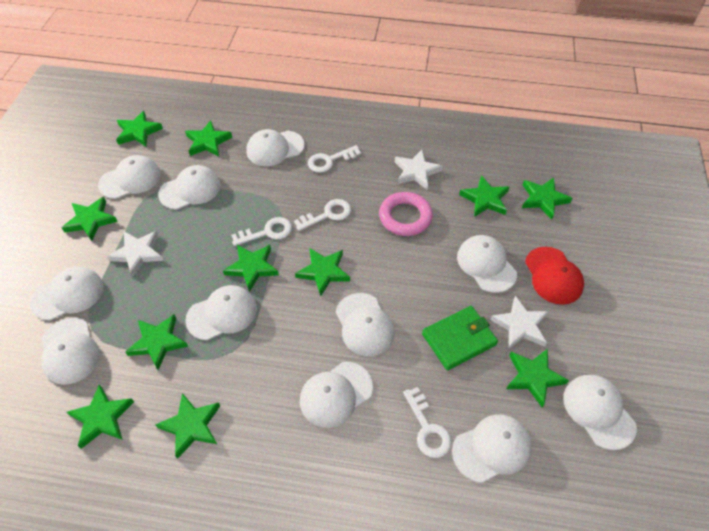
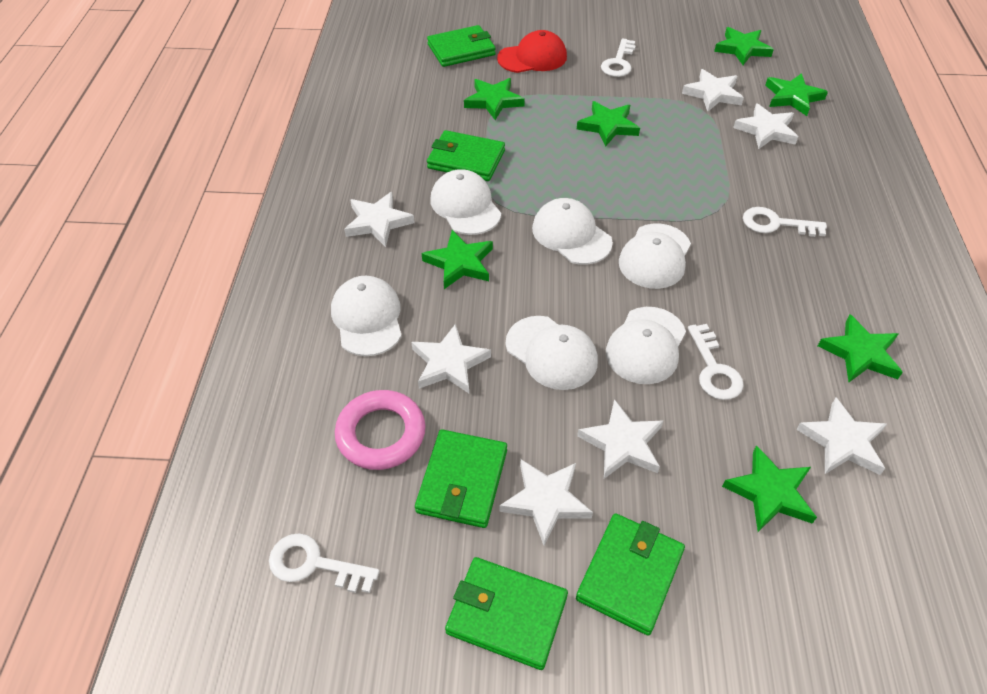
green star: [62,197,118,241] [67,384,134,449] [116,111,163,147] [126,314,188,370] [155,393,220,459] [185,120,232,157] [223,245,279,292] [295,248,350,296] [459,175,510,217] [506,349,569,408] [522,177,573,219] = 11 -> [422,230,493,289] [464,78,525,120] [577,101,640,146] [714,27,774,65] [722,445,817,532] [765,73,828,116] [818,315,903,382] = 7
green wallet: [422,306,498,370] = 1 -> [415,429,507,528] [427,25,496,67] [427,130,505,181] [445,557,568,670] [576,513,685,636] = 5
white cap: [30,266,104,321] [41,318,100,385] [98,155,161,199] [158,165,221,210] [185,285,257,340] [246,129,305,166] [300,362,373,428] [336,293,395,356] [452,414,532,483] [457,235,517,293] [563,375,637,450] = 11 -> [331,276,402,356] [431,169,501,235] [506,316,598,390] [532,198,613,265] [606,307,686,384] [619,223,691,289] = 6
white star: [107,231,163,277] [395,150,443,189] [490,296,549,349] = 3 -> [344,192,415,247] [411,324,491,393] [499,459,593,546] [577,399,663,479] [682,69,744,111] [733,103,798,149] [796,398,887,475] = 7

